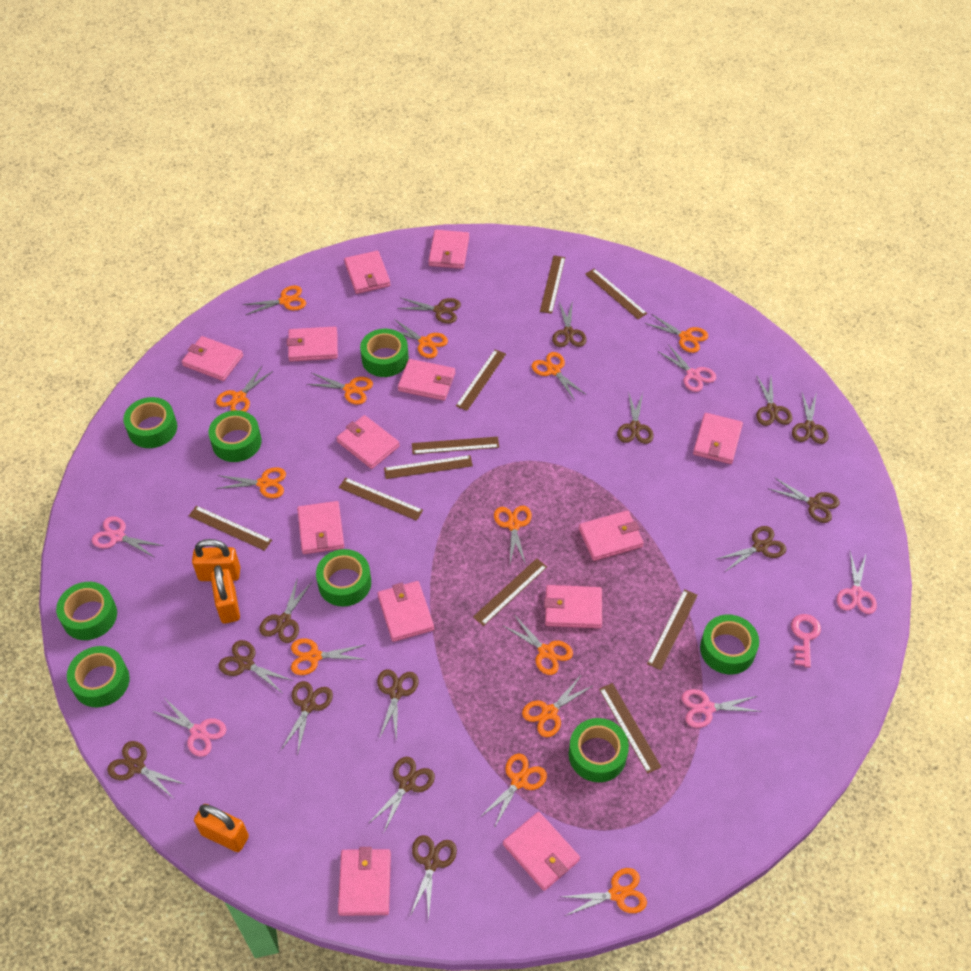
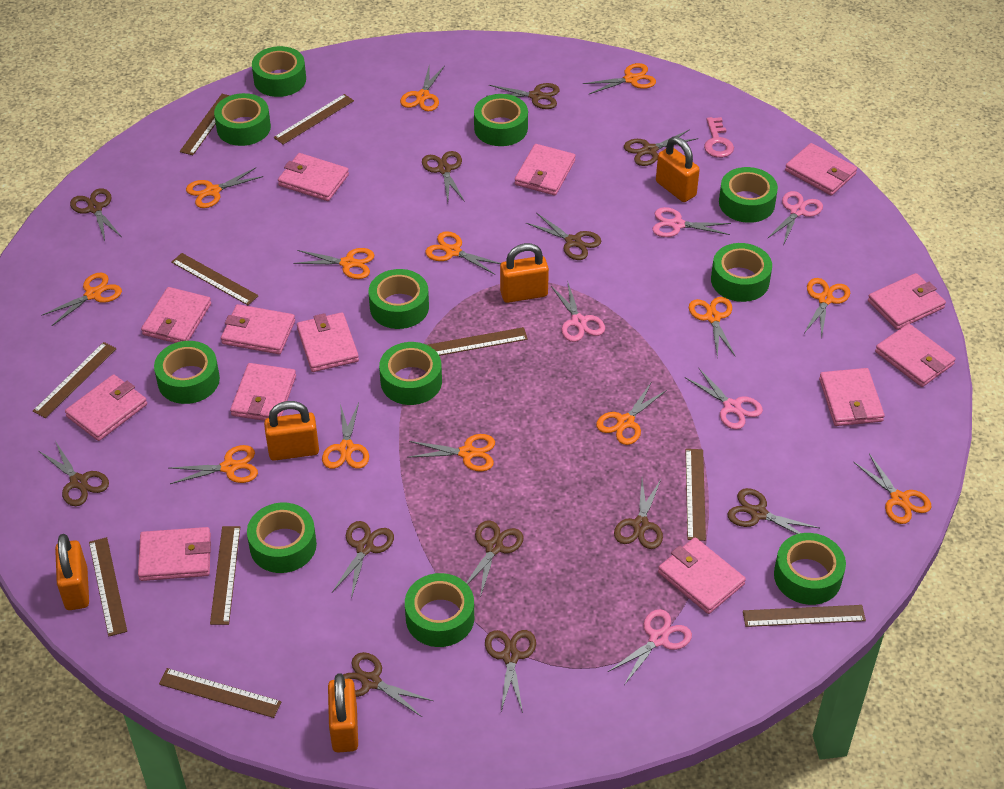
brown scissors: [107,741,184,798] [219,640,293,693] [259,577,312,643] [281,681,333,752] [368,757,435,834] [377,669,419,742] [397,298,461,324] [410,835,457,921] [552,300,587,347] [617,391,654,444] [717,526,786,571] [756,375,792,426] [769,477,840,523] [792,392,829,444] = 14 -> [39,441,109,506] [70,188,122,241] [332,521,394,599] [343,652,433,717] [422,151,465,202] [466,520,523,598] [485,630,536,713] [488,83,560,109] [526,213,601,260] [614,479,663,549] [624,129,698,166] [727,488,819,534] = 12
green tape: [56,582,117,640] [67,646,130,707] [123,397,177,448] [209,410,261,462] [316,549,371,607] [360,329,409,377] [569,718,629,782] [700,615,759,674] = 8 -> [154,341,220,404] [214,93,271,146] [247,503,317,573] [252,46,306,97] [369,269,429,329] [379,342,442,405] [405,573,474,647] [474,94,528,146] [711,243,772,302] [719,167,778,223] [774,533,846,605] = 11
orange padlock: [192,539,240,581] [194,804,249,852] [211,565,240,624] = 3 -> [55,534,89,610] [264,401,319,461] [328,673,358,753] [500,243,549,303] [656,137,700,202] = 5

